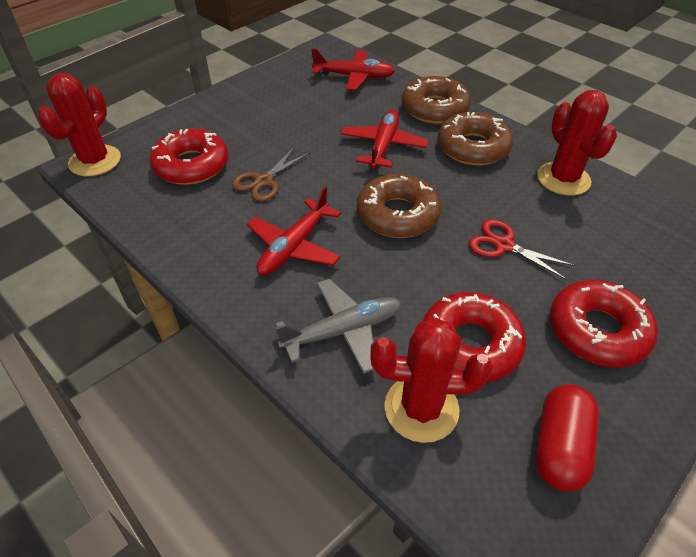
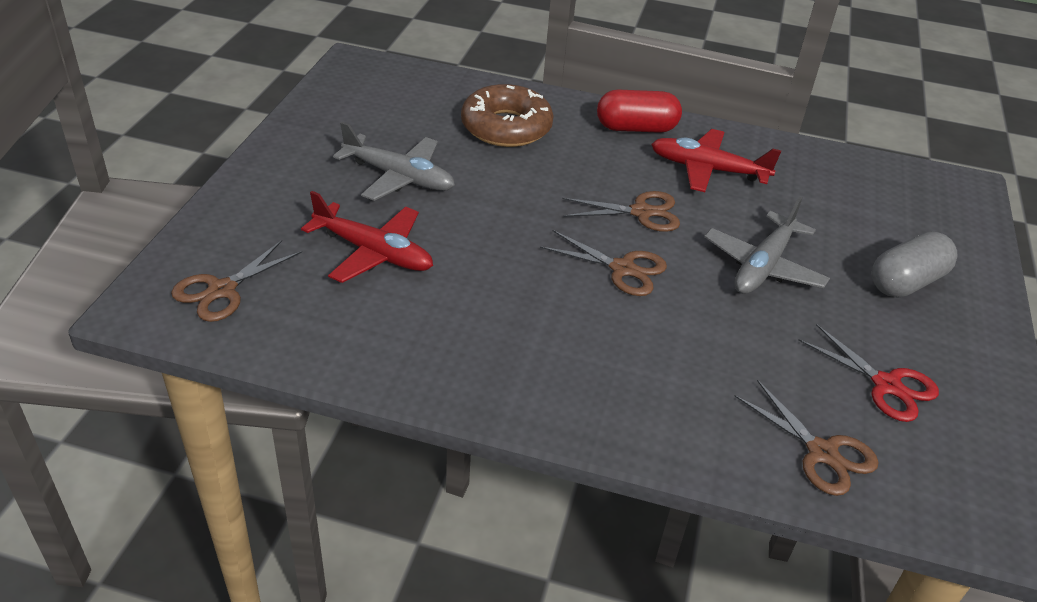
brown donut: [357,174,441,238] [402,76,471,124] [437,112,513,166] = 3 -> [461,84,553,147] = 1
brown scissors: [232,146,310,201] = 1 -> [171,240,302,322] [540,230,667,296] [562,191,680,232] [735,380,879,496] = 4
grey capsule: none = 0 -> [872,231,958,298] = 1
grey plane: [275,279,401,374] = 1 -> [333,122,455,201] [704,197,830,294] = 2
red cactus: [37,73,121,176] [370,318,493,443] [537,90,617,196] = 3 -> none = 0
red donut: [149,128,228,185] [423,292,526,382] [550,280,658,367] = 3 -> none = 0
red plane: [247,186,341,275] [311,48,395,90] [341,109,429,169] = 3 -> [301,191,433,283] [651,129,781,192] = 2

